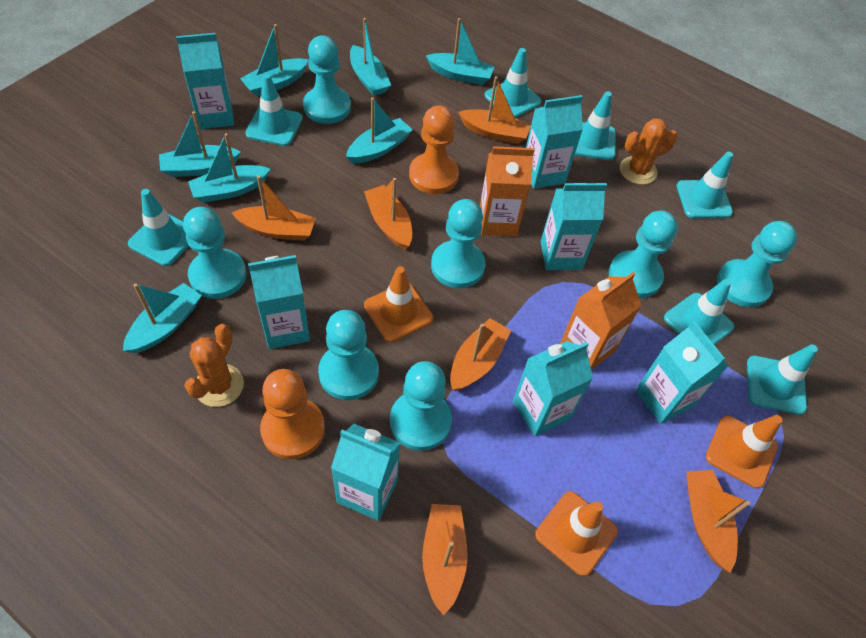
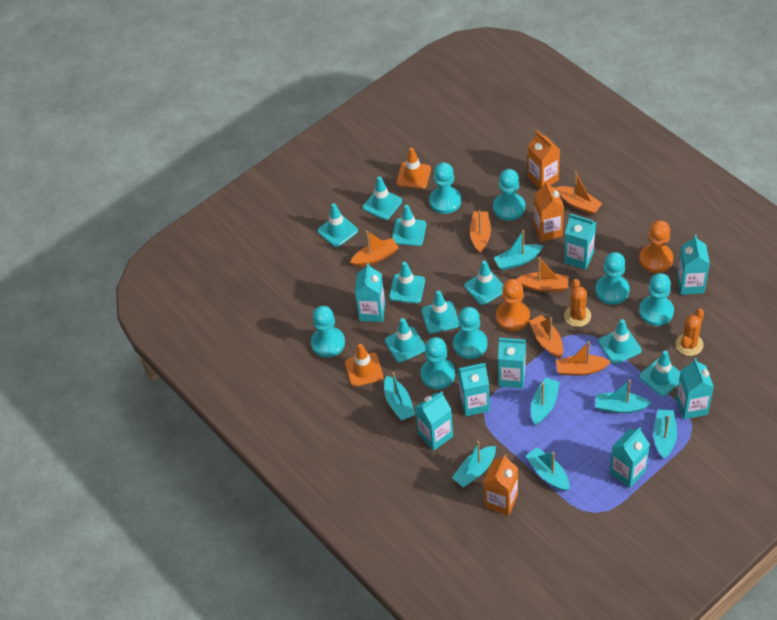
orange carton: [480,146,535,236] [560,272,642,370] = 2 -> [484,455,518,516] [527,130,560,189] [534,181,564,242] = 3
orange traffic cone: [364,266,433,342] [535,491,618,576] [706,415,782,489] = 3 -> [345,344,383,387] [396,148,431,189] = 2
turquoise carton: [176,33,234,129] [248,255,310,349] [331,424,401,521] [513,341,593,436] [526,95,583,189] [541,183,607,270] [636,321,728,424] = 7 -> [355,263,385,322] [415,392,453,450] [458,363,490,416] [498,338,526,389] [564,214,596,270] [609,427,650,488] [676,358,714,419] [677,235,710,295] = 8
turquoise traffic cone: [128,189,189,266] [245,74,303,146] [485,48,542,118] [575,91,616,160] [664,279,734,345] [676,152,733,218] [747,345,818,415] = 7 -> [318,203,358,247] [363,176,402,220] [385,318,425,363] [389,262,425,303] [392,205,426,246] [421,291,459,334] [464,260,503,305] [599,319,642,364] [639,350,681,396] = 9

